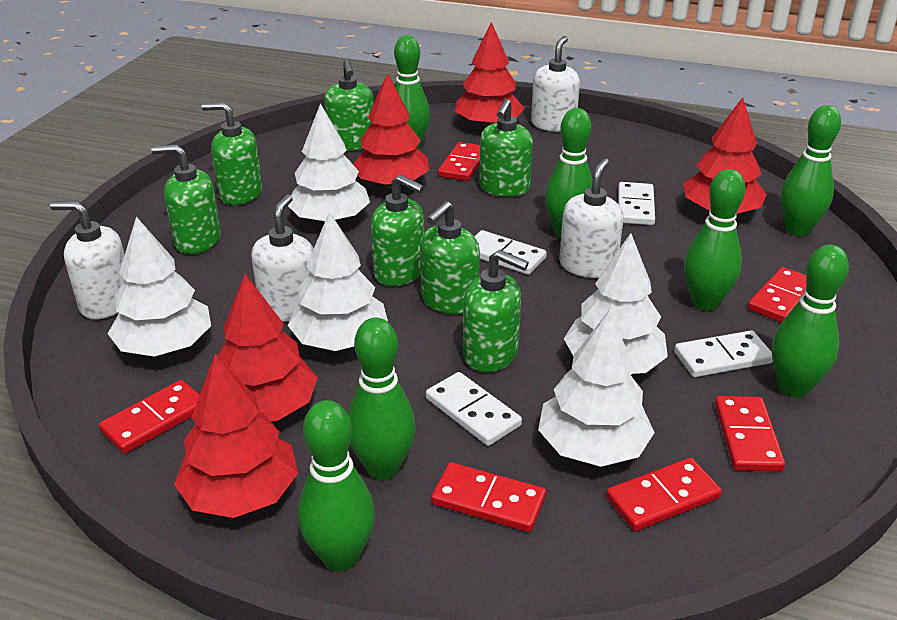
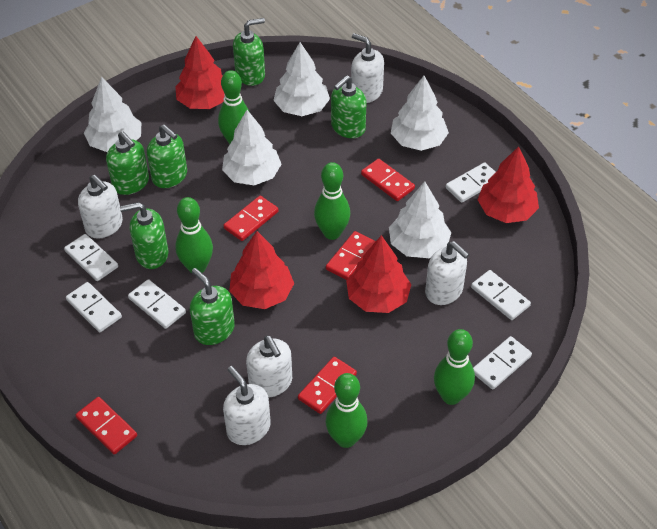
green bowling pin: [298,400,375,571] [348,317,416,480] [394,35,430,150] [545,108,593,238] [684,169,746,311] [772,245,849,398] [780,105,841,236] = 7 -> [175,197,213,274] [218,70,249,144] [314,162,350,240] [326,373,368,448] [434,329,475,405] = 5
green soap dispenser: [151,144,221,254] [202,102,263,205] [324,59,374,151] [371,174,424,286] [420,201,480,314] [463,250,529,372] [479,99,533,197] = 7 -> [106,132,149,195] [120,202,168,269] [147,125,187,188] [190,268,235,345] [233,18,265,86] [331,75,367,138] = 6
red domino: [99,380,200,454] [431,462,546,532] [438,142,480,181] [606,458,722,531] [715,396,785,472] [748,267,807,323] = 6 -> [76,397,137,454] [223,196,279,241] [298,357,357,414] [326,231,376,280] [361,159,415,201] = 5
red tree: [174,354,298,518] [218,274,318,421] [353,73,429,188] [455,22,525,128] [683,97,767,214] = 5 -> [175,36,225,109] [229,231,294,309] [346,235,411,313] [477,146,539,223] = 4
white domino: [426,372,522,446] [474,230,547,275] [618,182,655,225] [674,331,773,377] = 4 -> [64,234,118,281] [66,282,122,332] [128,279,186,329] [446,163,496,203] [471,270,531,320] [473,336,532,390] = 6
white soap dispenser: [50,201,125,319] [251,194,314,321] [531,36,580,132] [559,158,624,278] = 4 -> [78,175,123,239] [223,366,271,445] [246,335,292,398] [351,33,384,103] [425,241,469,305] = 5

